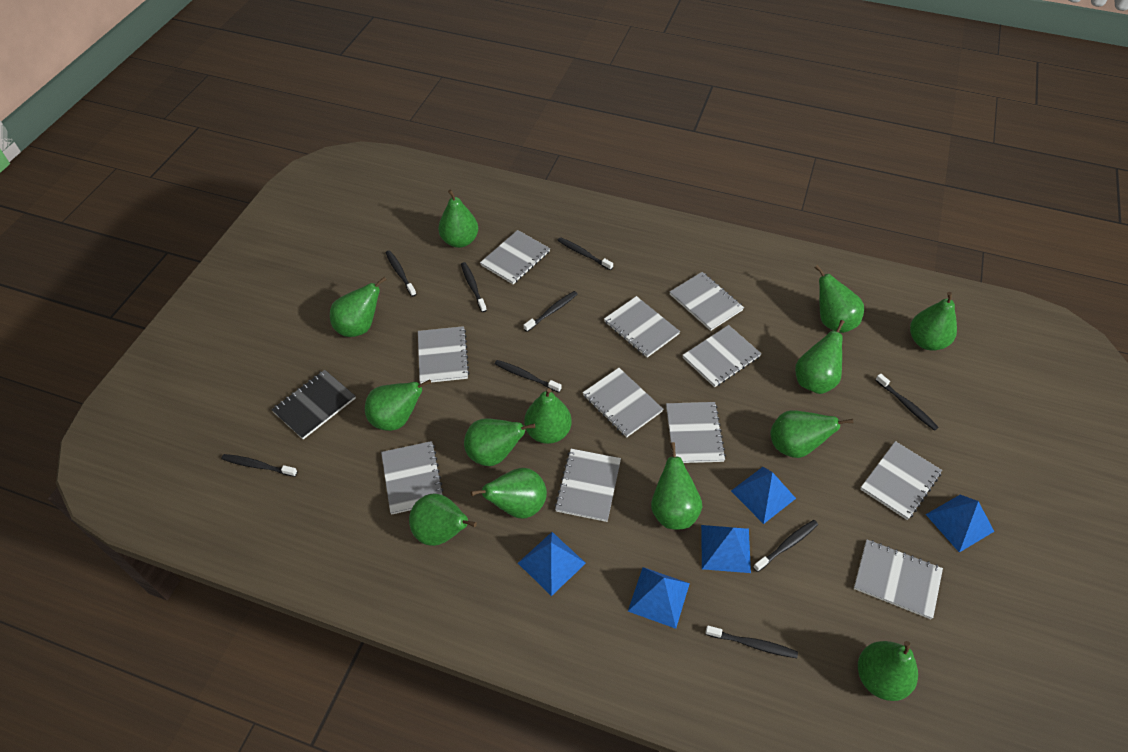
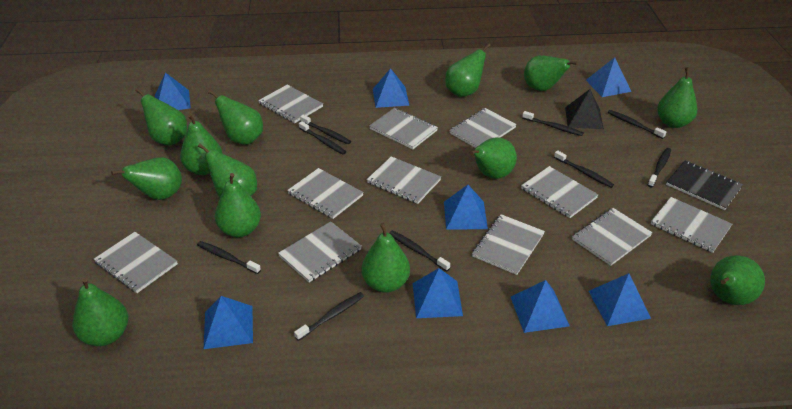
black pyramid: none = 0 -> [565,89,604,129] = 1
blue pyramid: [518,532,586,596] [628,567,690,629] [701,525,751,573] [731,467,796,524] [925,495,994,553] = 5 -> [155,72,191,110] [204,296,253,349] [373,68,410,108] [413,268,463,318] [444,185,488,229] [511,280,570,333] [586,57,631,97] [589,273,651,326] = 8

